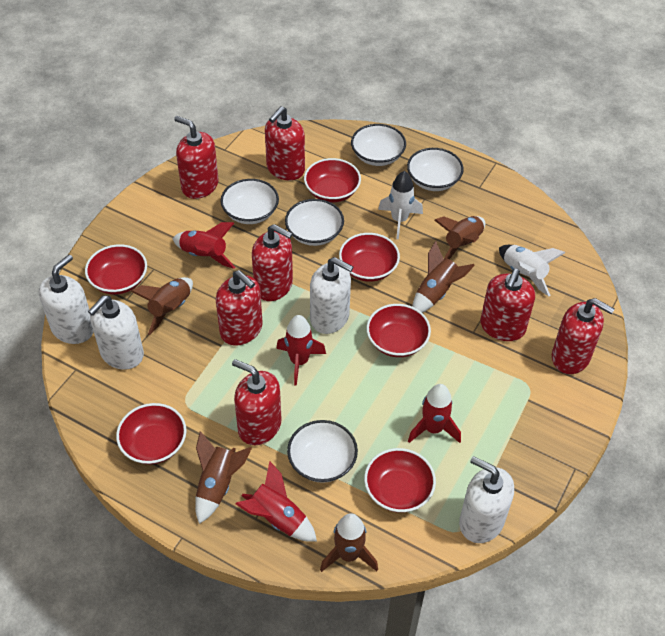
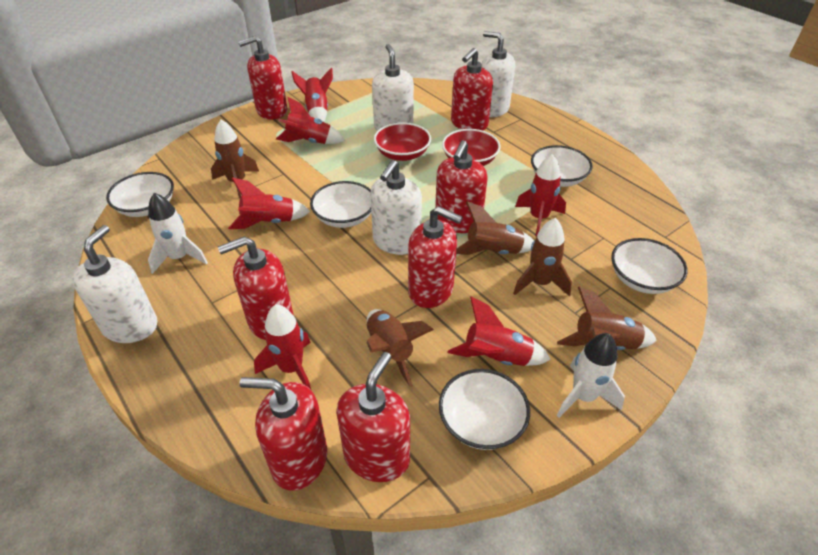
red bowl: [85,244,147,294] [116,403,187,464] [304,158,361,202] [339,233,400,282] [364,448,436,513] [366,304,431,357] = 6 -> [374,122,431,161] [442,129,501,166] = 2
red rocket: [172,222,235,269] [236,461,317,542] [276,315,326,386] [408,384,461,443] = 4 -> [228,177,311,229] [254,304,311,389] [276,97,345,144] [291,67,333,122] [448,297,551,366] [515,154,566,237] = 6

